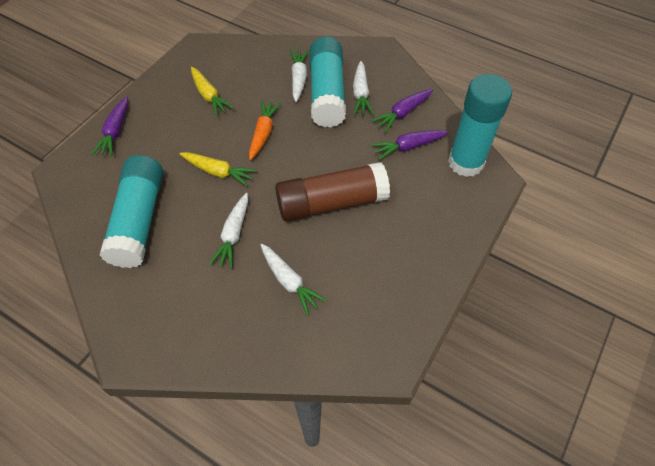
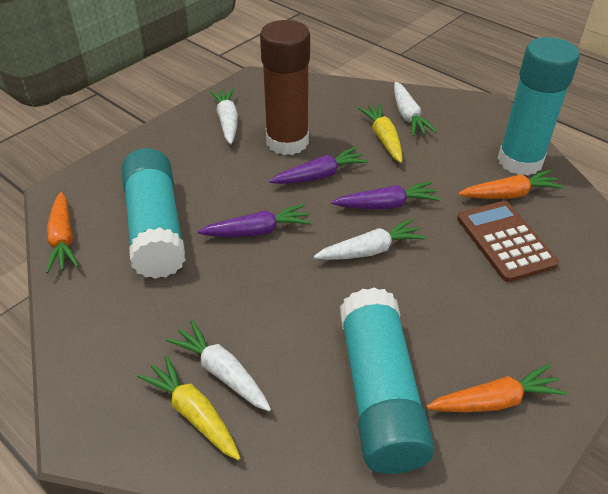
brown calculator: none = 0 -> [457,201,559,282] = 1
orange carrot: [249,100,281,160] = 1 -> [46,192,79,273] [426,364,568,412] [458,170,564,199] = 3

